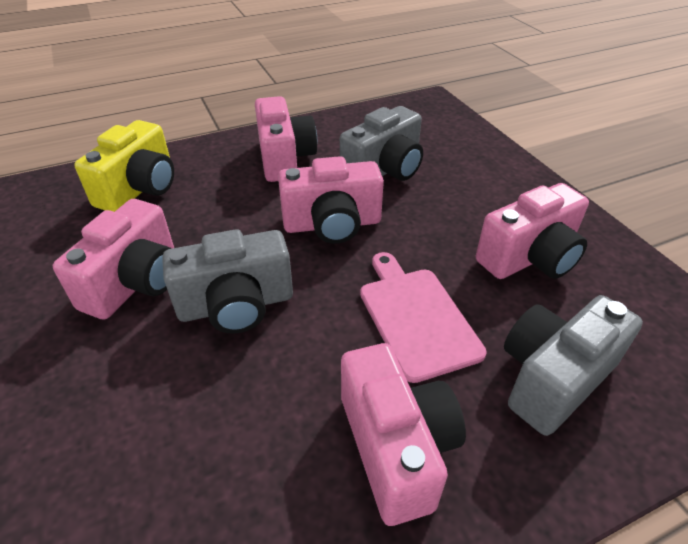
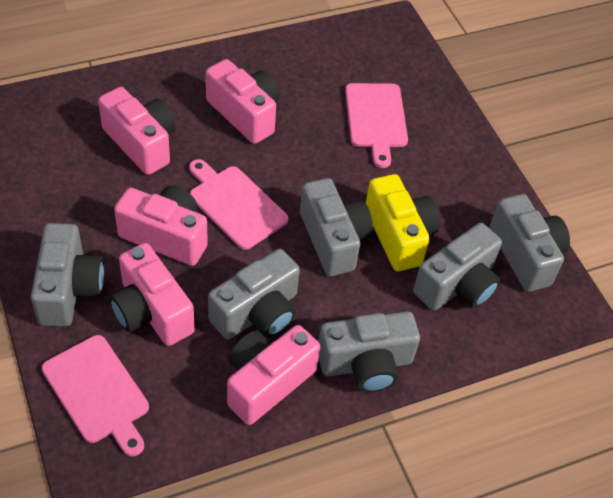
grey camera: [162,229,293,334] [340,106,423,181] [504,295,643,436] = 3 -> [31,223,104,326] [208,249,300,339] [300,178,373,276] [319,311,420,393] [413,223,502,311] [490,194,570,292] = 6
pink cutting board: [360,252,487,383] = 1 -> [42,335,149,457] [189,159,289,250] [345,83,408,168] = 3

